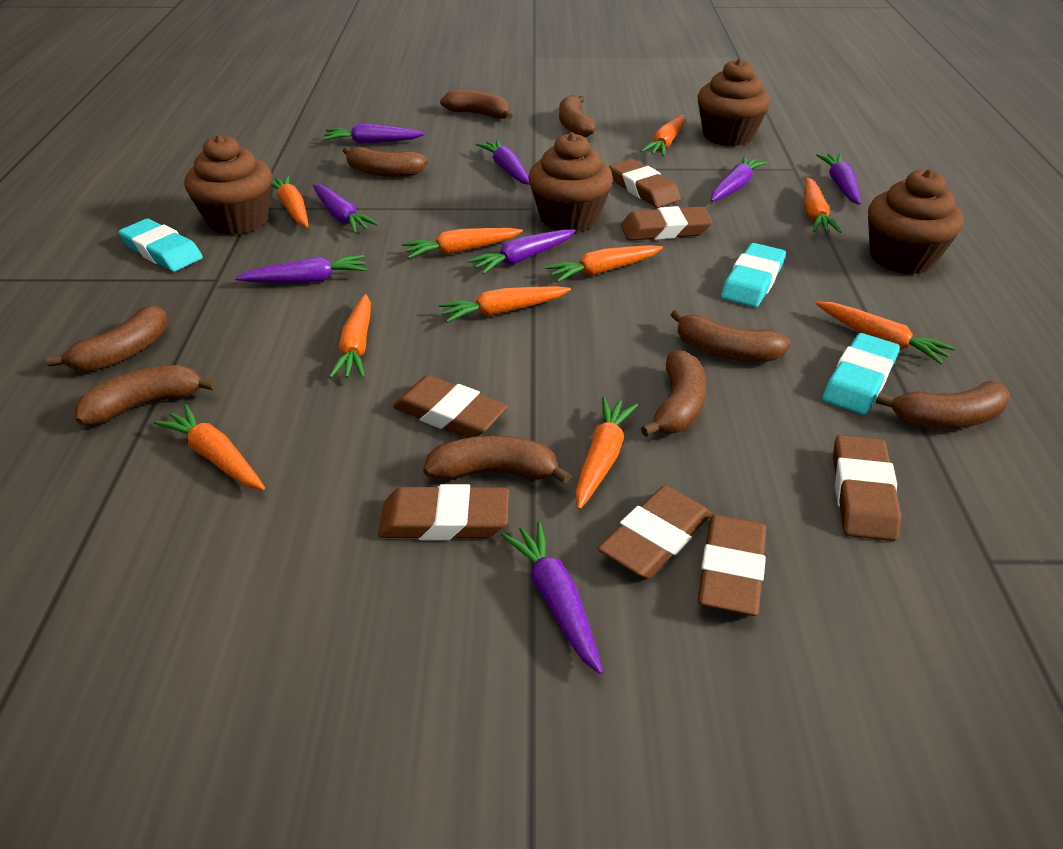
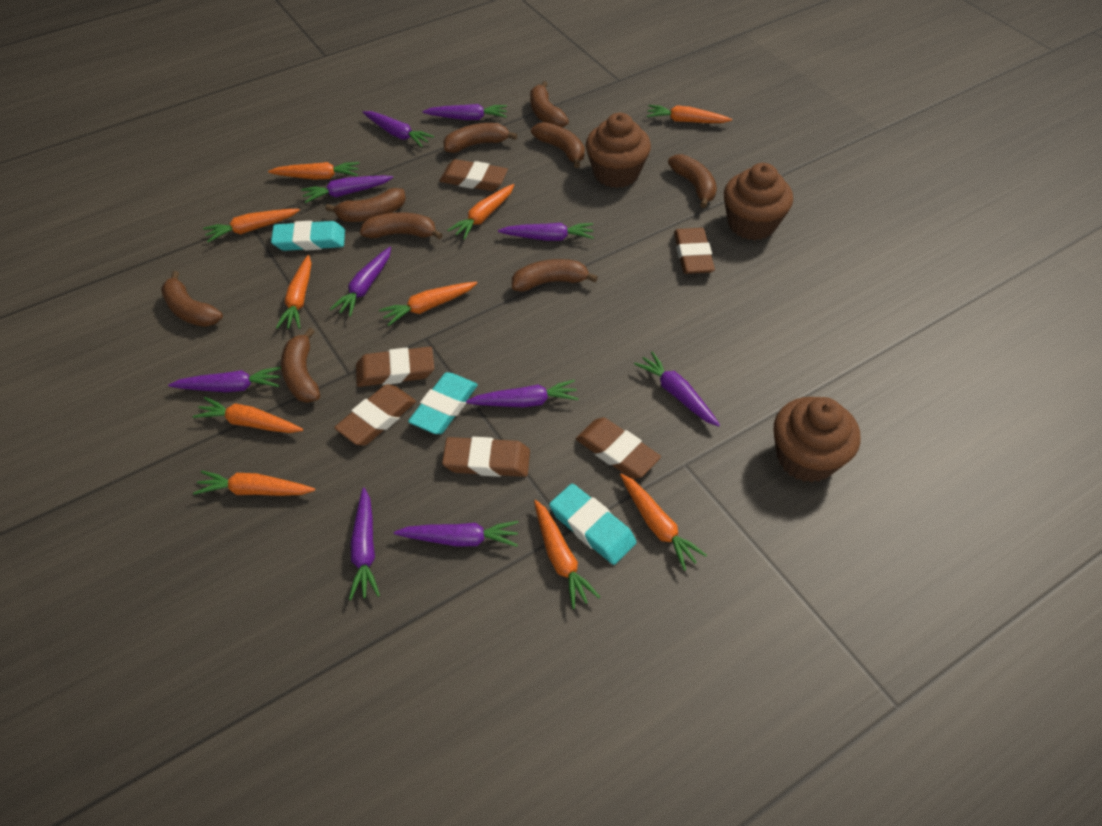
brown cupcake: [184,134,272,235] [529,133,613,232] [698,59,770,146] [868,169,963,274] = 4 -> [586,113,651,188] [724,163,793,240] [774,397,860,483] = 3
brown eraser: [378,484,509,540] [393,375,508,438] [598,486,712,579] [609,159,681,208] [621,206,713,241] [698,515,766,616] [833,435,901,541] = 7 -> [334,384,416,446] [356,347,434,387] [440,159,508,191] [442,437,530,477] [576,417,661,479] [674,228,715,274] = 6
purple carrot: [235,255,367,283] [313,184,379,233] [323,124,425,144] [467,229,576,274] [476,139,530,185] [501,521,603,674] [711,156,767,202] [816,154,861,205] = 8 -> [168,367,281,392] [301,175,393,203] [330,247,391,317] [349,488,380,600] [363,111,434,147] [394,521,518,547] [423,104,507,120] [466,380,579,407] [498,223,594,241] [634,352,720,427] = 10

